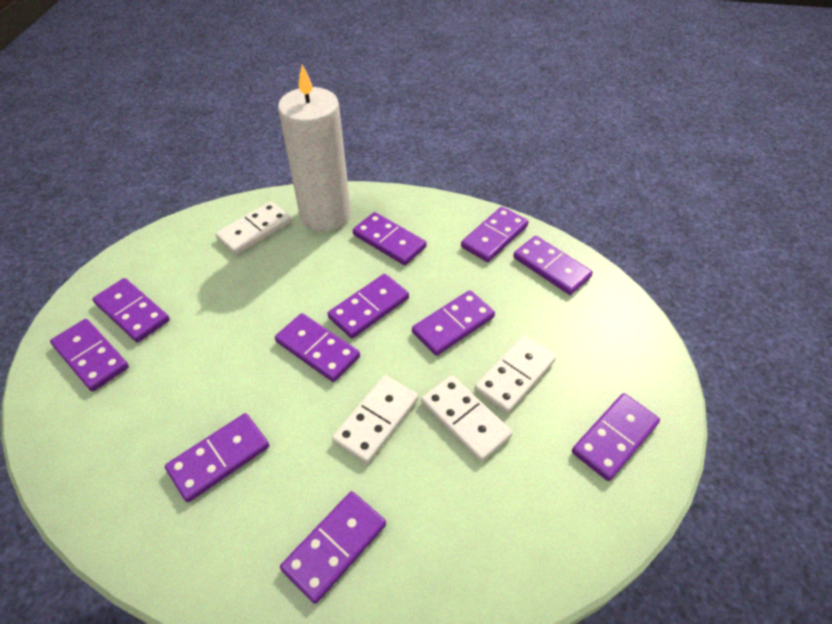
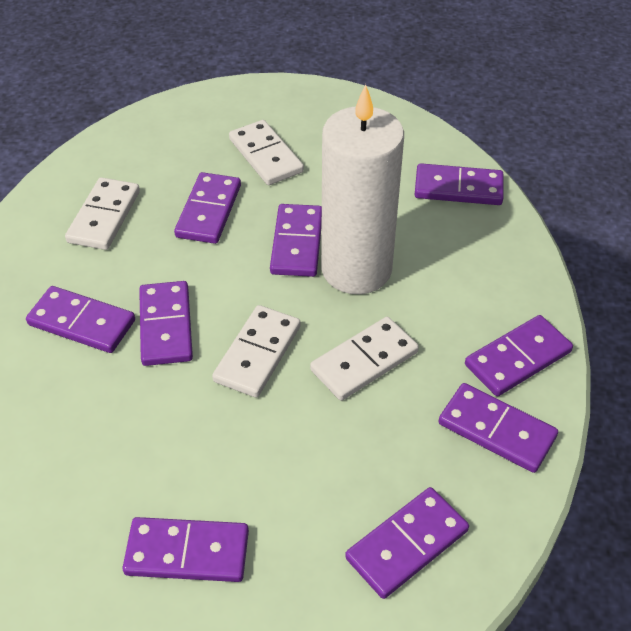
purple domino: [50,319,129,392] [93,278,170,342] [165,413,269,502] [275,313,360,382] [280,491,386,604] [328,274,409,339] [353,212,427,265] [412,290,495,356] [461,207,528,262] [513,236,593,295] [572,393,660,481] = 11 -> [26,286,135,353] [122,517,249,582] [139,281,193,366] [174,172,241,244] [270,204,322,277] [345,487,469,599] [415,163,503,205] [438,383,558,473] [465,315,573,396] = 9

